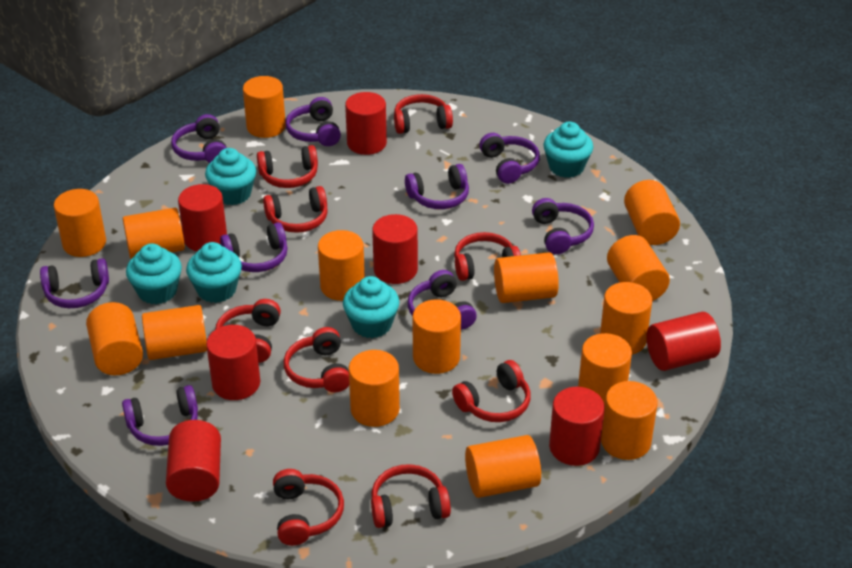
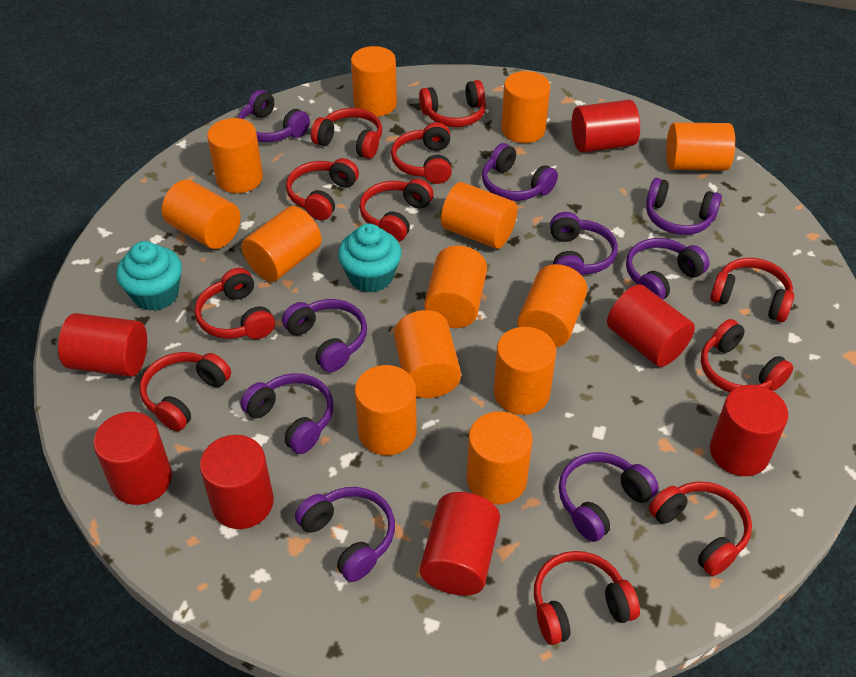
orange cylinder: [54,189,106,257] [86,302,143,375] [123,208,185,259] [142,305,207,360] [243,76,286,138] [318,230,365,301] [349,350,400,427] [412,299,461,374] [465,435,541,498] [494,252,559,303] [578,333,632,405] [600,282,652,355] [601,381,658,460] [607,235,670,301] [624,180,680,245] = 15 -> [162,180,241,249] [207,118,263,193] [242,206,322,282] [351,46,397,117] [355,365,417,455] [394,310,461,398] [424,246,487,328] [441,182,518,249] [467,411,532,505] [494,327,556,415] [501,71,550,143] [517,264,588,347] [666,122,735,171] = 13
red headphones: [215,299,281,363] [257,145,318,188] [263,186,328,233] [273,469,344,546] [284,327,349,393] [371,464,451,528] [394,94,453,134] [452,360,531,422] [454,232,521,281] = 9 -> [140,352,231,431] [195,268,275,339] [286,158,359,220] [311,108,382,159] [359,179,433,242] [391,122,452,184] [419,80,486,127] [534,551,640,645] [649,482,752,576] [701,319,793,392] [710,258,794,322] = 11
turquoise cupcake: [126,244,182,304] [186,242,242,303] [205,148,256,205] [343,276,399,338] [543,122,593,178] = 5 -> [116,241,182,311] [338,224,402,293] = 2

